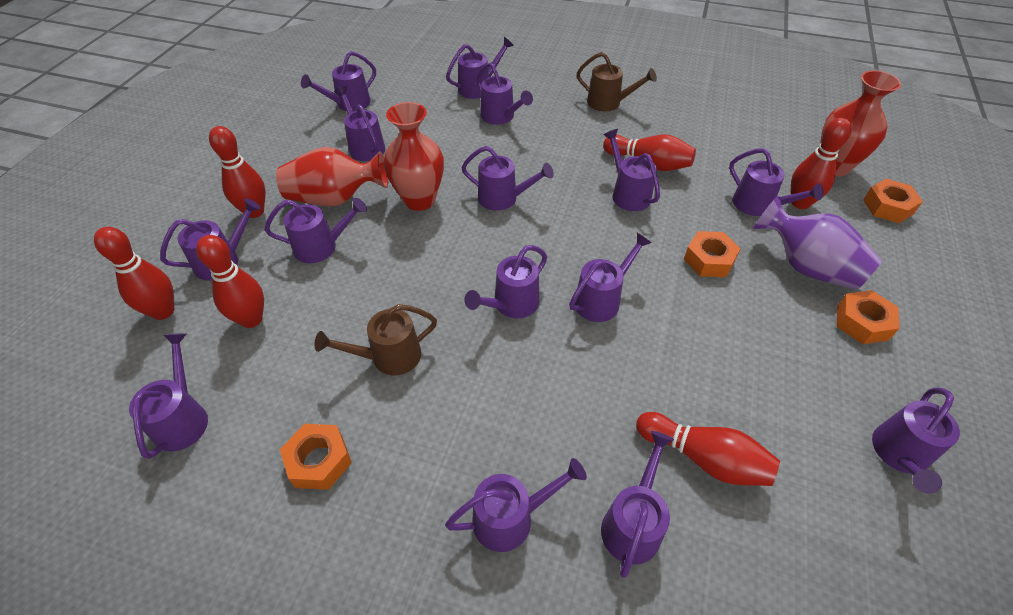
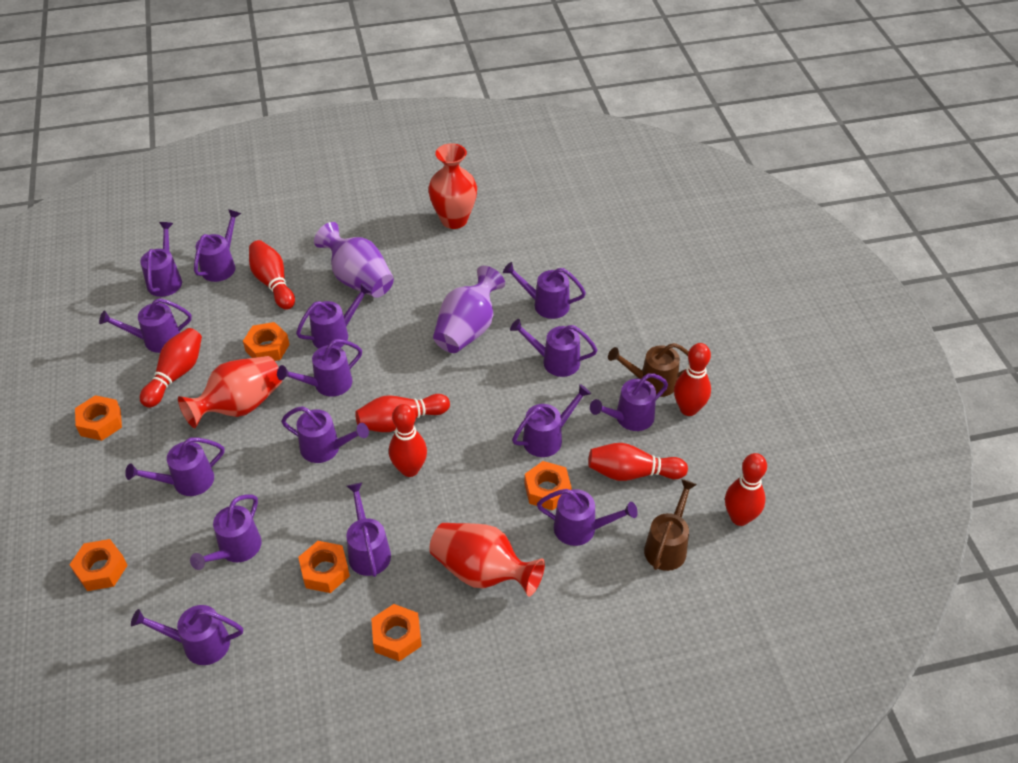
orange nut: [280,424,352,490] [684,231,741,277] [837,290,900,344] [863,179,923,223] = 4 -> [70,539,128,591] [75,395,122,441] [243,322,290,361] [298,541,350,593] [371,604,422,661] [525,461,572,510] = 6
purple vase: [753,196,882,290] = 1 -> [314,222,394,298] [433,266,505,353] = 2
red bowling pin: [94,227,174,320] [196,235,264,328] [209,126,266,218] [603,134,696,171] [636,412,780,486] [791,118,852,209] = 6 -> [140,328,202,408] [249,240,295,310] [355,394,450,432] [389,404,427,477] [588,443,688,481] [674,343,711,416] [725,453,767,526] = 7

